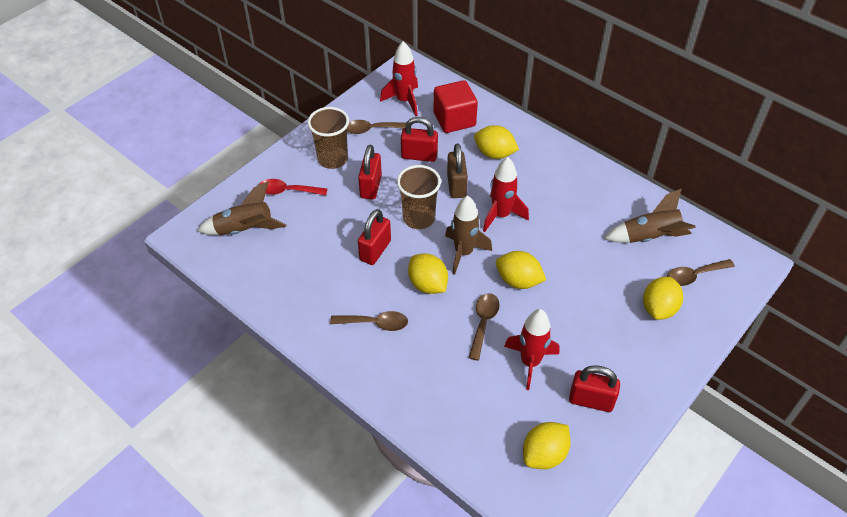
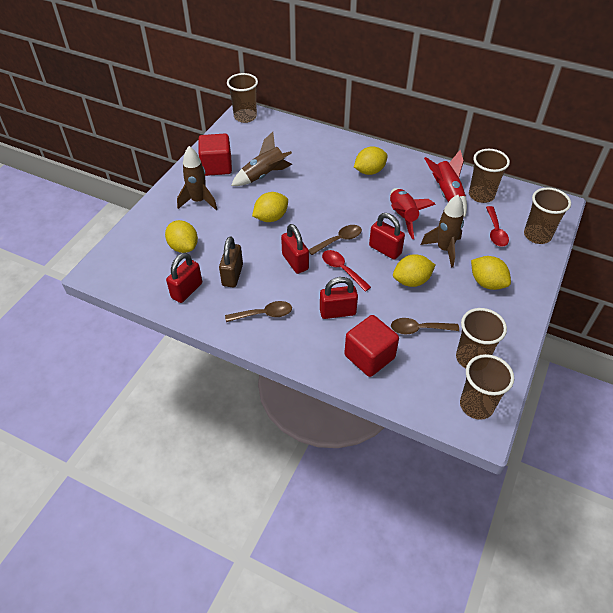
brown cup: [307,107,349,169] [397,165,441,229] = 2 -> [227,73,258,123] [456,308,507,368] [460,354,514,420] [469,149,510,203] [524,187,571,244] = 5
brown spoon: [330,311,408,331] [347,120,406,134] [468,293,500,360] [667,259,735,286] = 4 -> [225,301,292,322] [309,225,362,255] [391,318,459,335] = 3
red cube: [434,80,478,133] = 1 -> [198,134,232,176] [344,315,399,377] = 2
red rocket: [380,41,418,116] [483,157,529,232] [504,309,559,390] = 3 -> [390,188,436,239] [424,150,467,217] = 2
red spoon: [259,179,327,195] = 1 -> [322,250,371,292] [486,206,509,247] = 2

